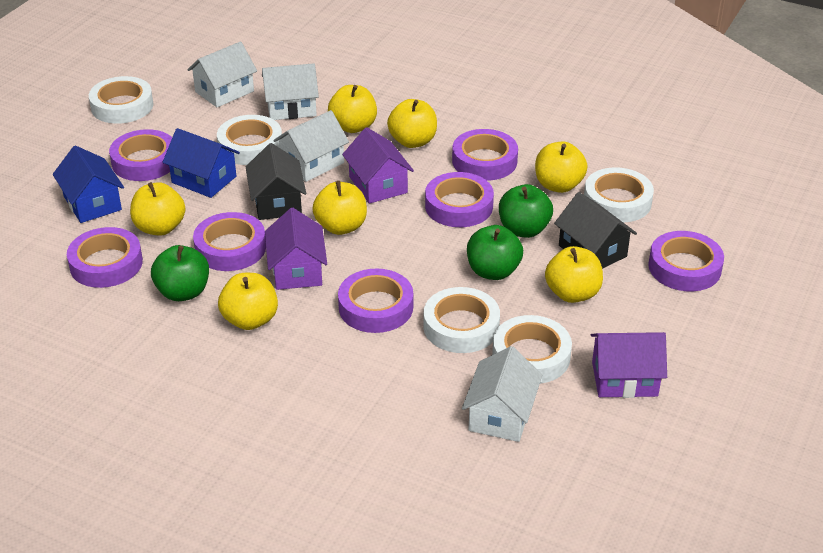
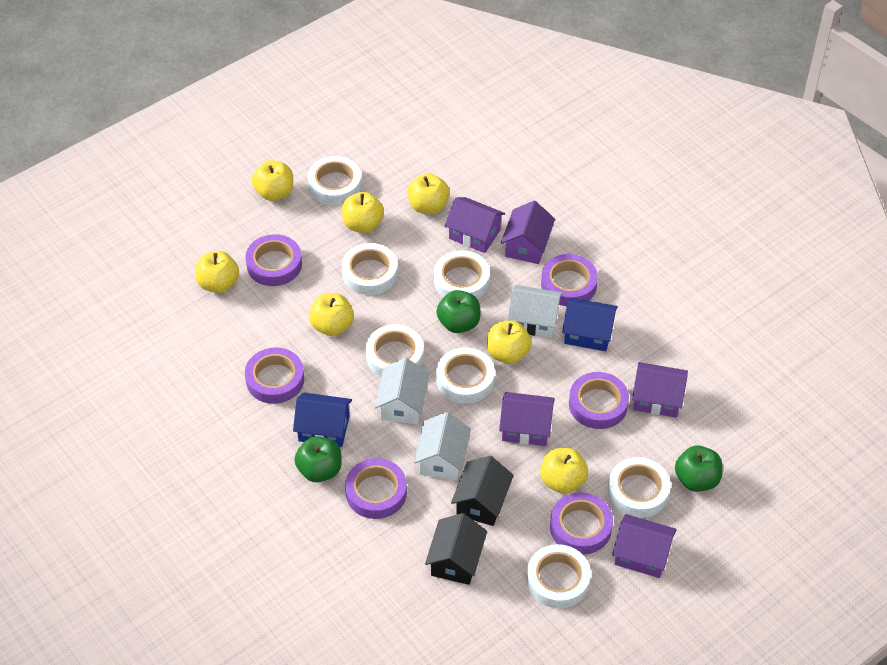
purple house: [265,208,327,290] [342,127,414,204] [591,332,667,398] = 3 -> [445,197,505,253] [499,392,555,446] [501,201,555,264] [612,514,677,578] [632,362,688,418] = 5
purple tape: [67,227,143,288] [109,129,172,181] [193,212,266,271] [338,269,413,333] [425,172,494,227] [452,129,518,181] [648,231,724,291] = 7 -> [245,234,302,286] [245,348,304,404] [345,458,407,519] [541,254,598,306] [550,492,613,555] [569,372,629,429] = 6
white house: [187,42,257,107] [262,63,319,120] [273,110,349,182] [462,346,542,442] = 4 -> [375,358,429,424] [414,412,471,481] [507,285,563,338] = 3
white tape: [89,76,153,124] [217,115,282,165] [423,287,500,353] [492,315,572,384] [584,167,654,223] = 5 -> [307,156,362,205] [342,243,398,295] [366,324,424,377] [434,250,490,299] [436,347,495,404] [526,544,591,609] [608,457,671,518] = 7

